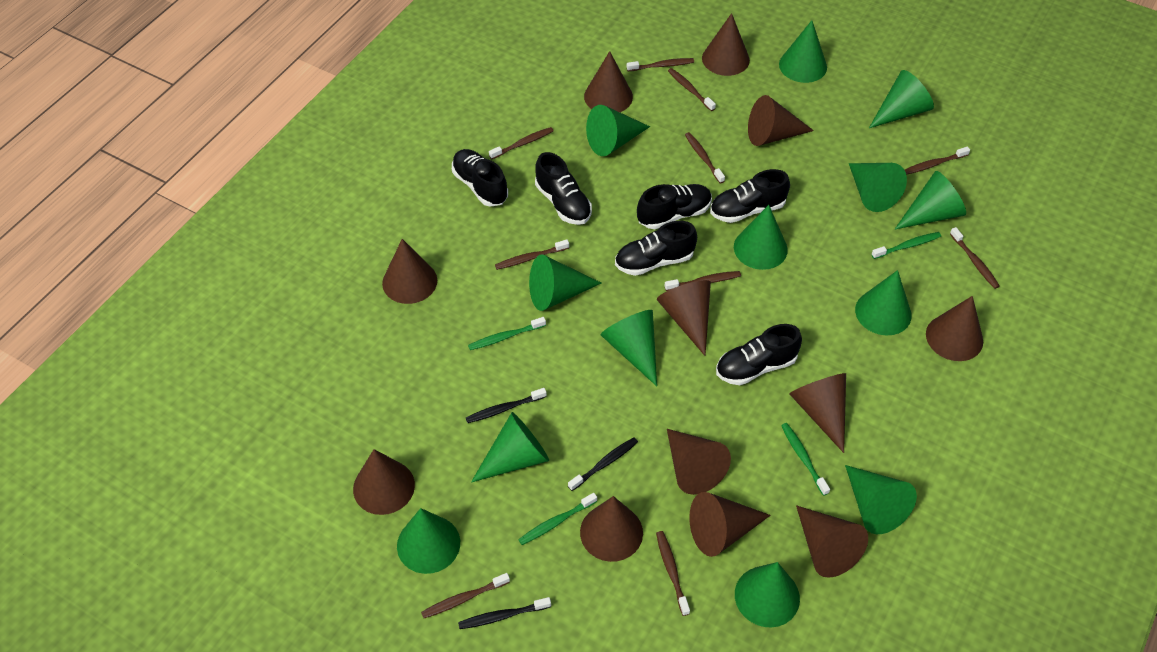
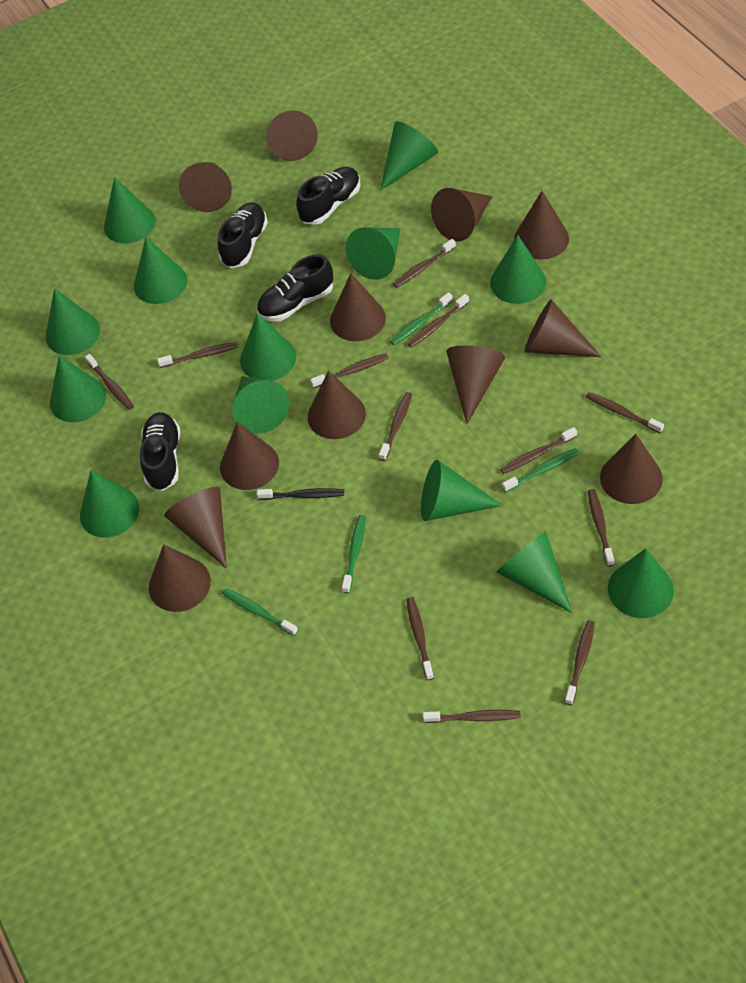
black shoe: [452,149,508,207] [535,152,592,225] [615,221,697,276] [637,184,712,229] [710,169,790,223] [716,324,802,385] = 6 -> [140,412,180,491] [218,202,268,268] [257,254,333,321] [296,167,360,225] = 4
black toothbrush: [458,597,551,629] [466,388,547,423] [568,437,638,491] = 3 -> [257,488,344,500] = 1
brown toothbrush: [421,573,510,618] [489,127,554,159] [495,239,569,270] [627,58,694,71] [656,531,690,616] [664,271,741,291] [668,68,716,111] [685,132,725,184] [905,147,970,175] [950,227,1000,289] = 10 -> [85,354,134,410] [157,342,238,368] [310,353,389,388] [379,392,412,461] [393,239,456,288] [406,597,434,680] [408,294,469,348] [423,710,521,723] [500,427,577,474] [565,620,595,705] [586,392,664,434] [588,489,614,567] = 12

